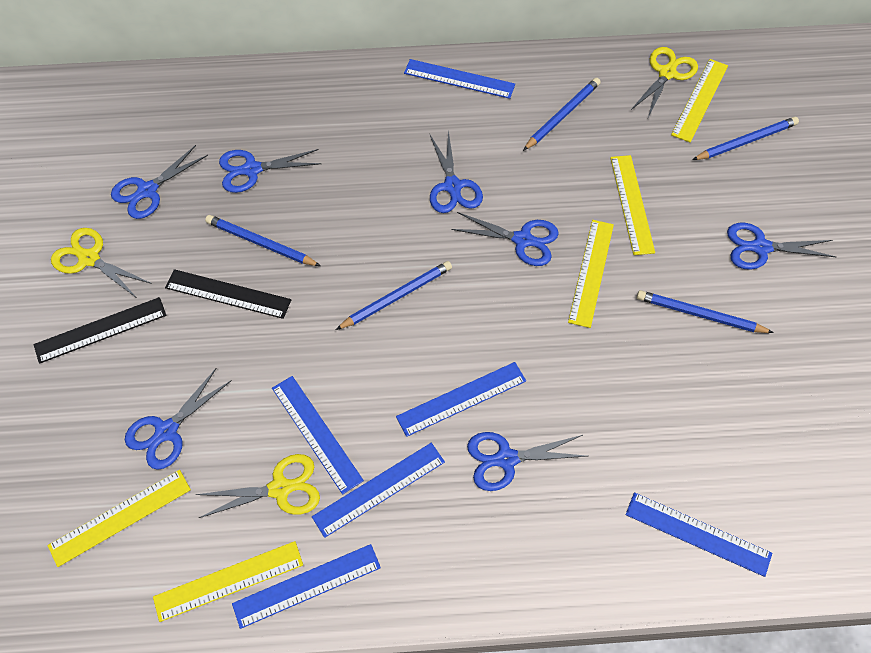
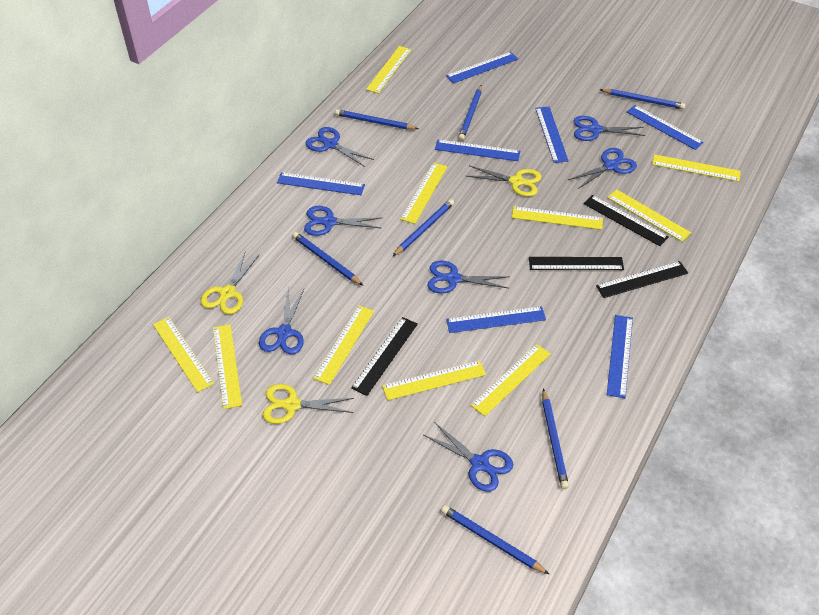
black ruler: [34,297,166,364] [165,269,291,319] = 2 -> [351,317,418,396] [529,257,624,270] [583,195,669,246] [596,261,688,298] = 4
blue pencil: [205,215,320,266] [336,261,452,330] [523,78,601,151] [637,290,774,333] [692,117,799,160] = 5 -> [292,232,363,285] [335,109,419,129] [392,199,454,257] [441,505,549,574] [458,85,482,141] [542,389,569,489] [599,89,685,109] = 7
blue ruler: [232,544,381,629] [272,376,364,494] [312,443,445,538] [396,362,526,437] [404,59,515,99] [626,492,772,577] = 6 -> [277,172,365,195] [435,139,520,161] [446,52,518,84] [446,306,546,333] [535,107,569,163] [607,315,633,398] [627,105,704,150] = 7
yellow ruler: [48,470,191,567] [153,541,303,622] [568,220,614,328] [610,155,655,255] [671,59,728,142] = 5 -> [153,317,214,392] [213,324,242,409] [313,305,374,385] [366,46,411,94] [382,360,486,400] [400,163,448,224] [471,344,551,416] [512,206,603,230] [607,189,691,242] [652,154,741,182] = 10

